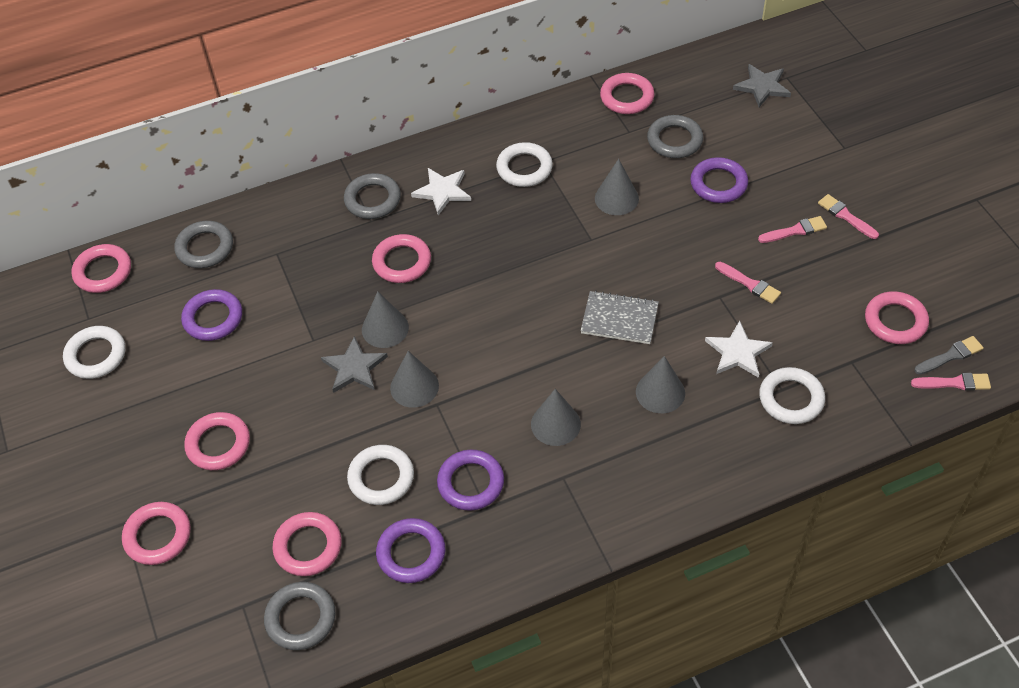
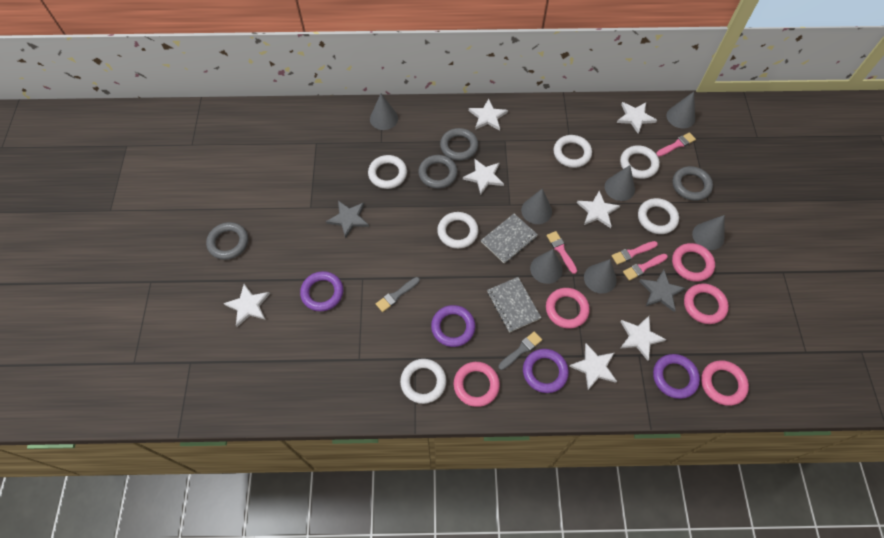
grey brush: [915,336,984,375] = 1 -> [376,277,420,312] [498,331,542,370] = 2
grey cone: [362,291,409,348] [390,351,439,408] [531,389,581,446] [595,159,639,215] [636,356,685,413] = 5 -> [370,94,398,130] [521,189,552,224] [530,249,563,284] [584,259,617,294] [605,165,635,201] [667,92,695,129] [692,215,725,250] = 7
grey notebook: [581,291,659,344] = 1 -> [481,214,538,264] [487,277,541,333] = 2
pink ring: [71,244,131,293] [122,502,191,565] [184,412,250,470] [273,512,342,576] [372,234,431,283] [600,73,655,114] [865,291,929,344] = 7 -> [454,362,500,407] [546,288,590,329] [672,243,715,282] [684,283,729,324] [701,360,749,406] = 5
white ring: [63,326,125,379] [347,445,414,505] [496,142,553,187] [759,367,825,424] = 4 -> [368,155,407,189] [400,359,447,404] [437,212,479,249] [553,135,592,168] [620,145,660,179] [638,198,679,234] = 6
white star: [411,168,471,215] [705,321,773,378] = 2 -> [223,284,270,327] [463,159,504,195] [469,99,508,131] [569,343,617,390] [577,191,620,228] [617,102,657,134] [620,316,667,361] = 7

